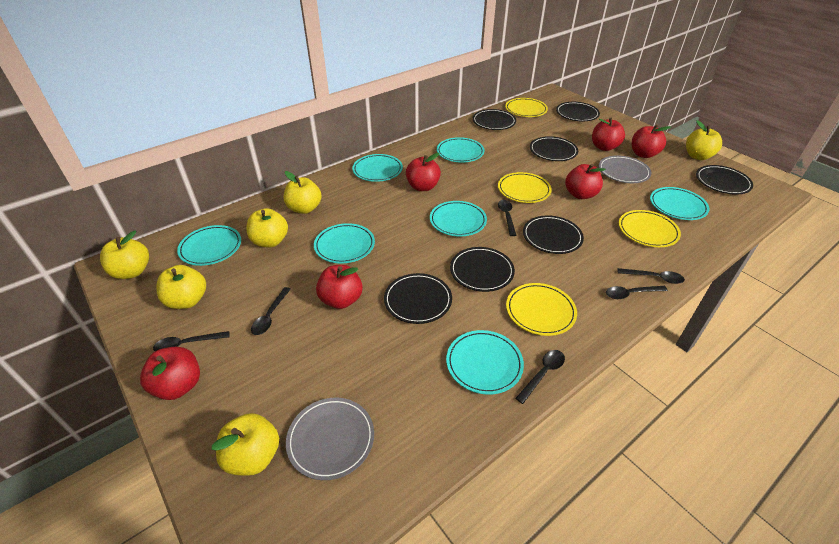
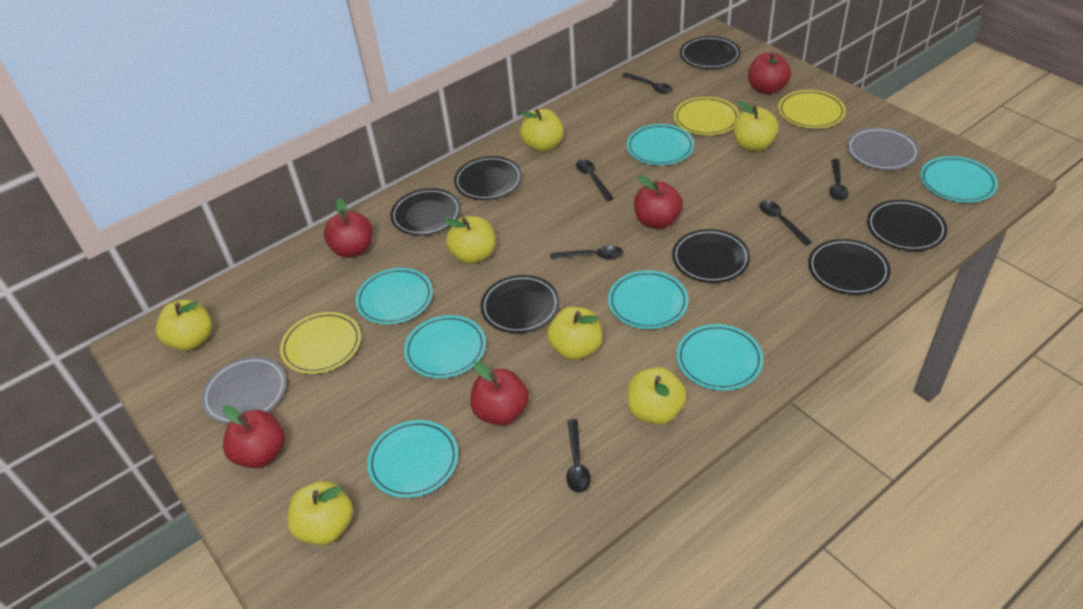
red apple: [140,347,200,400] [316,265,363,309] [406,153,441,191] [565,164,606,199] [592,118,625,151] [632,124,671,158] = 6 -> [222,405,285,468] [324,198,373,258] [470,361,529,426] [634,175,683,229] [748,52,791,94] = 5
yellow apple: [100,231,149,279] [156,265,206,309] [212,413,279,476] [247,208,288,247] [284,171,322,214] [686,120,722,160] = 6 -> [156,300,212,351] [288,481,353,545] [444,216,495,264] [520,109,564,152] [547,307,602,360] [627,367,687,425] [733,101,779,151] = 7
yellow plate: [498,172,552,203] [505,98,548,117] [506,283,577,336] [619,210,681,247] = 4 -> [280,312,361,374] [674,97,740,135] [778,90,846,129] = 3

